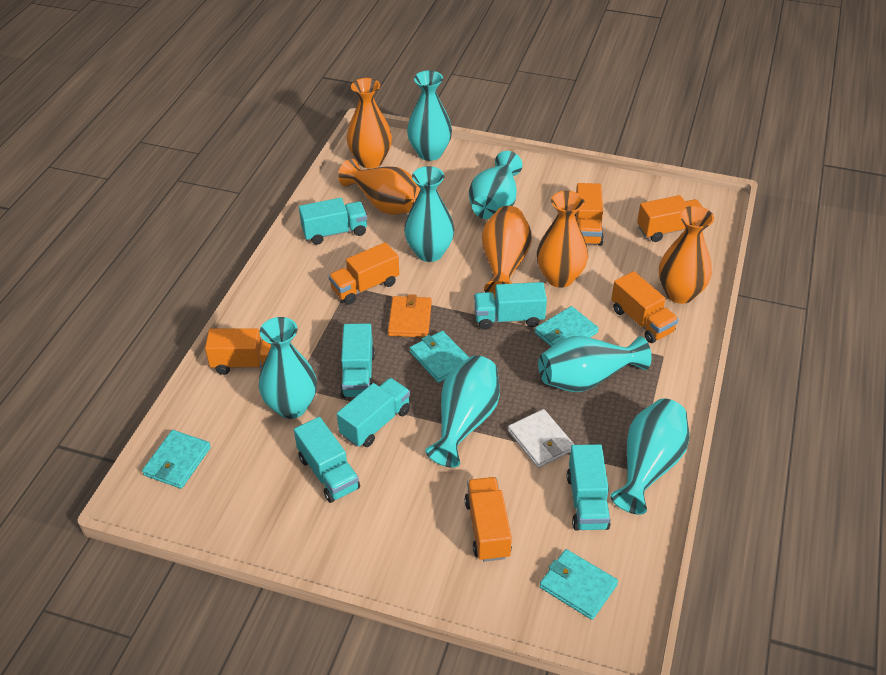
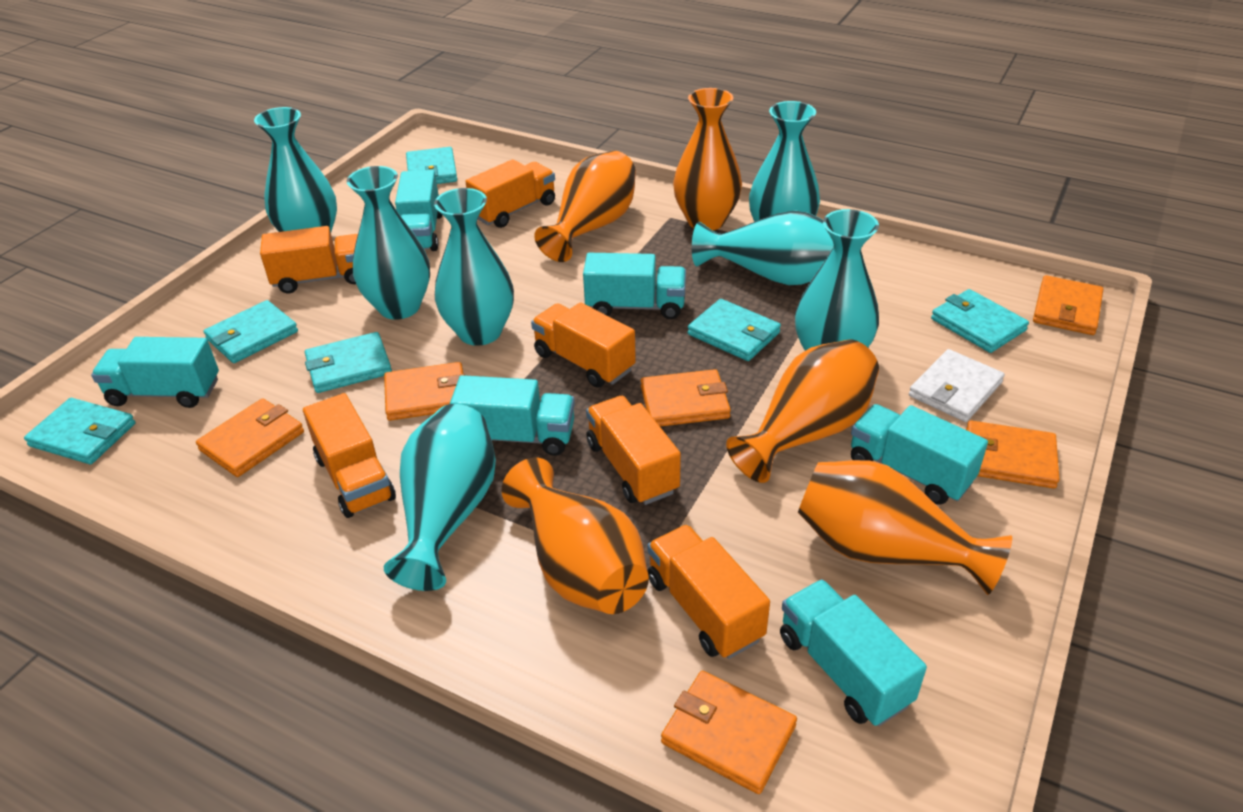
orange wallet: [388,294,432,337] = 1 -> [196,398,304,477] [384,362,465,421] [641,369,731,427] [661,671,797,794] [966,420,1060,489] [1033,275,1103,335] = 6
turquoise wallet: [142,430,211,489] [410,331,469,383] [535,306,599,347] [540,549,618,620] = 4 -> [24,398,136,464] [203,300,298,363] [305,332,392,393] [406,147,457,184] [688,299,781,361] [931,289,1029,353] = 6

